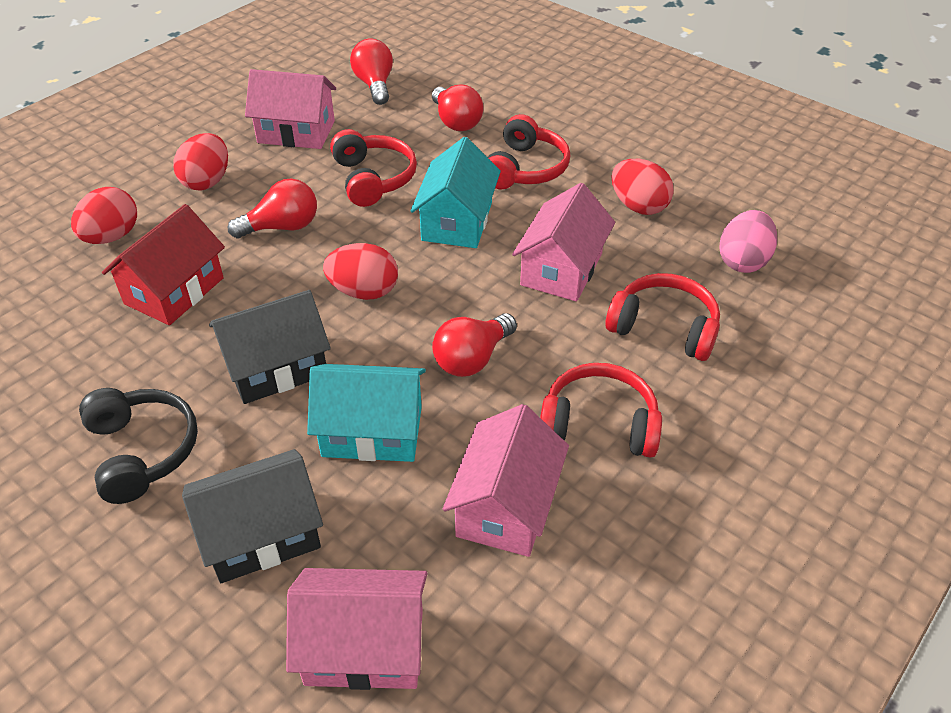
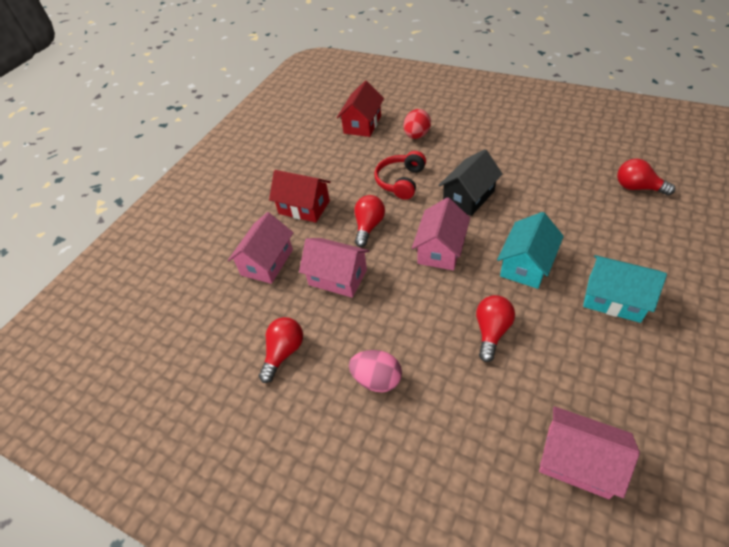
black headphones: [79,388,198,504] = 1 -> none = 0
black house: [182,449,323,583] [209,290,331,404] = 2 -> [438,149,503,216] = 1
red egg: [71,187,137,244] [173,133,228,191] [323,243,398,300] [612,159,674,215] = 4 -> [404,109,431,139] = 1
red headphones: [330,129,417,207] [488,114,570,189] [540,363,662,458] [605,273,720,361] = 4 -> [374,151,426,200] = 1
red house: [102,204,225,325] = 1 -> [269,170,331,223] [337,81,384,137] = 2

